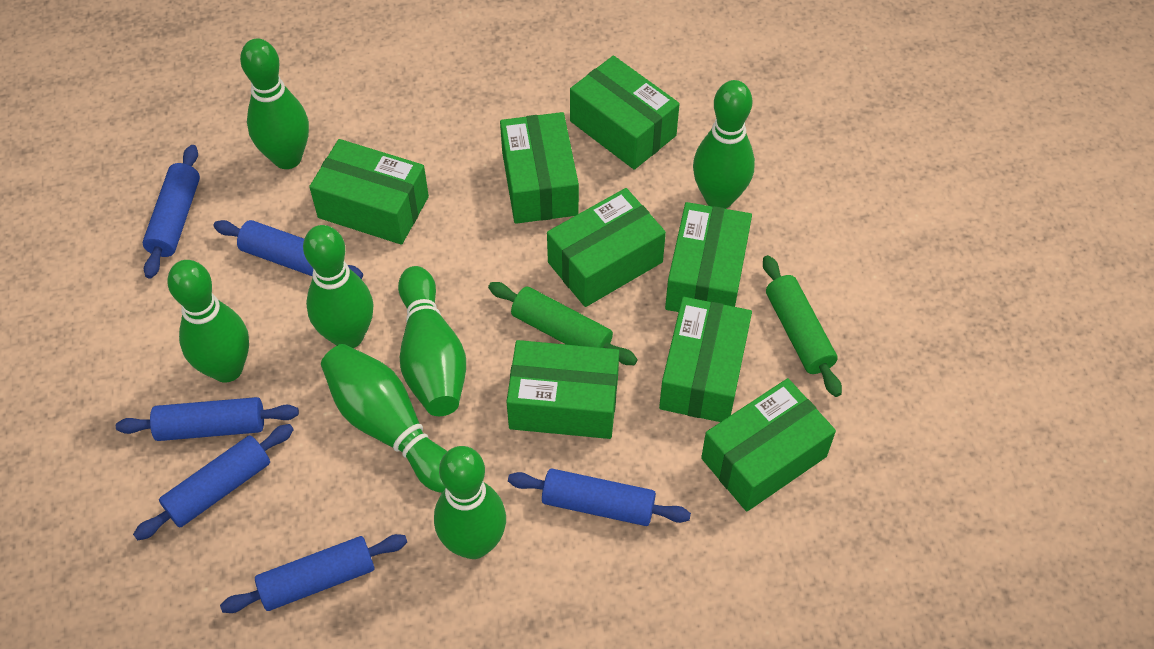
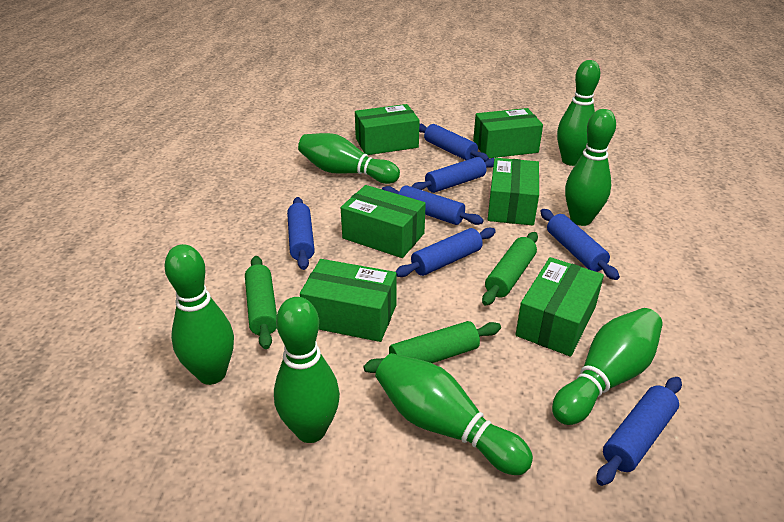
blue rolling pin: [116,397,299,441] [133,424,294,541] [142,145,200,279] [214,220,363,279] [220,534,407,613] [508,469,691,526] = 6 -> [287,197,315,270] [382,185,484,225] [395,228,496,277] [411,157,494,193] [419,124,489,162] [540,209,620,280] [596,377,682,486] = 7
green box: [309,139,429,245] [500,112,579,224] [506,340,619,439] [547,188,666,307] [570,56,679,170] [659,297,752,422] [665,202,752,312] [701,378,836,512] = 8 -> [300,259,397,342] [341,185,426,258] [355,104,420,155] [473,108,543,158] [488,158,539,226] [516,257,604,357] = 6
green rolling pin: [488,282,638,365] [763,255,842,397] = 2 -> [245,256,277,349] [363,321,501,373] [482,232,538,306] = 3

